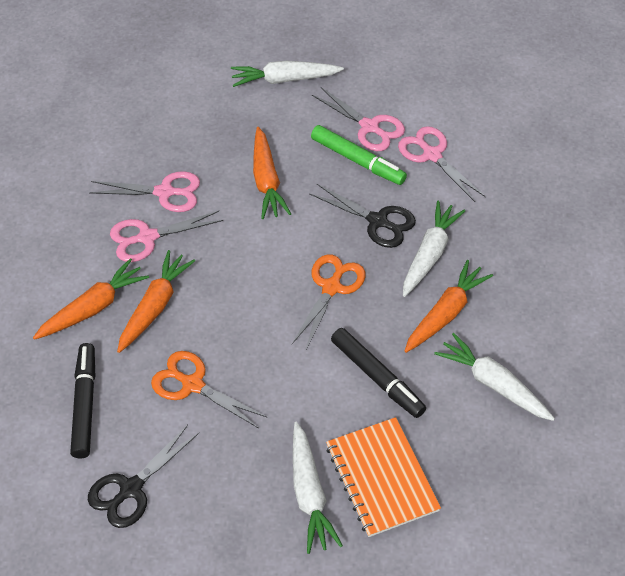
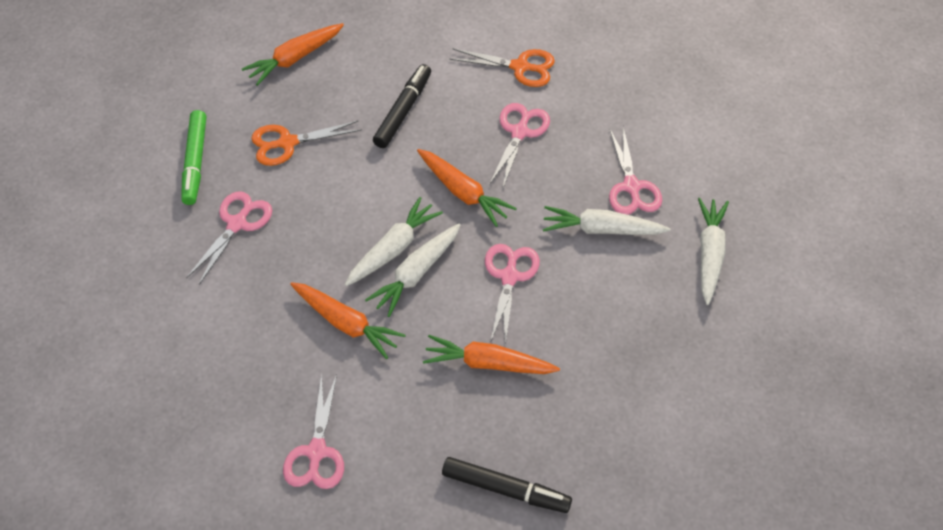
black scissors: [88,425,199,528] [309,184,416,248] = 2 -> none = 0
orange notebook: [326,417,441,537] = 1 -> none = 0
pink scissors: [89,171,200,212] [110,211,223,262] [312,87,405,151] [398,126,485,202] = 4 -> [186,191,272,285] [283,374,344,489] [485,244,540,345] [489,103,550,188] [609,127,662,215] = 5

